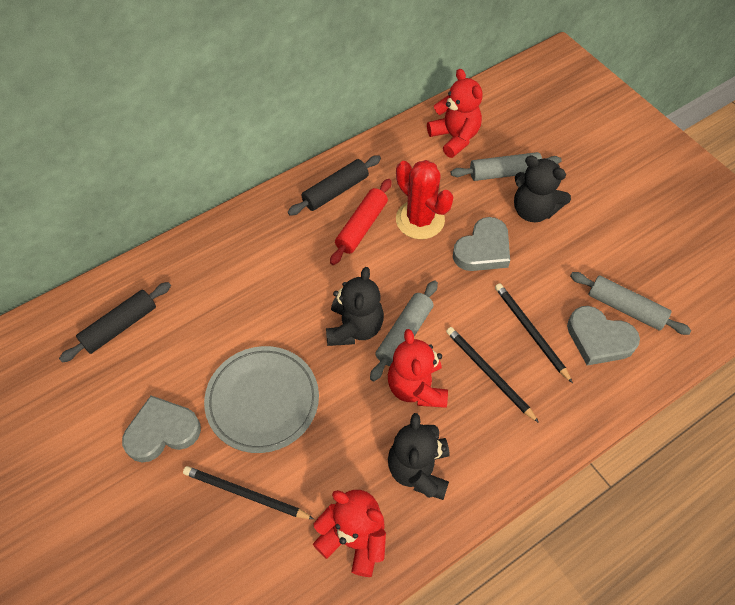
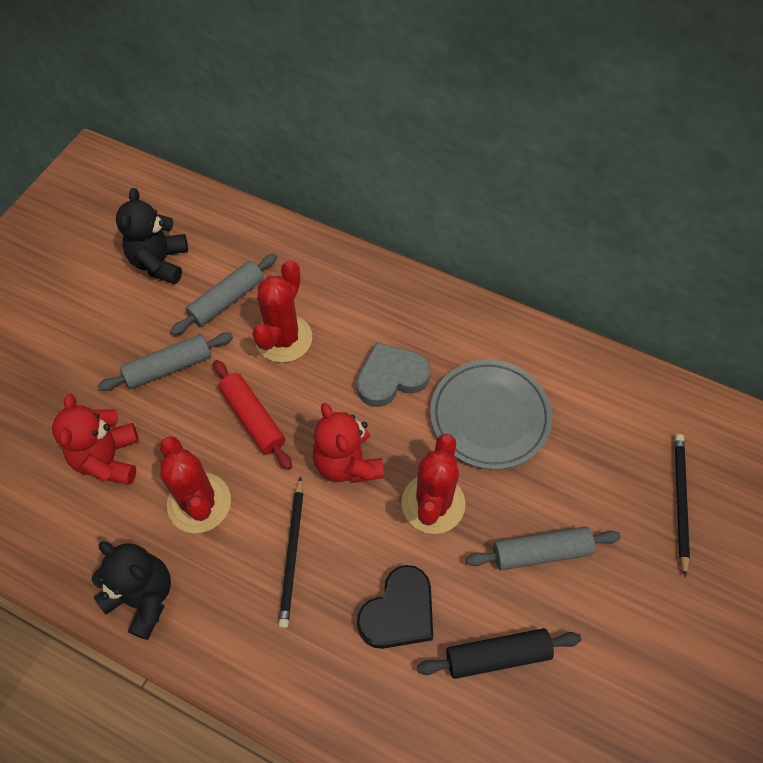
black heart: none = 0 -> [357,565,433,649] = 1
black pencil: [183,466,314,519] [446,327,539,423] [495,283,573,383] = 3 -> [278,477,303,628] [675,434,690,577] = 2
black rolling pin: [59,282,171,363] [288,155,381,216] = 2 -> [417,628,582,679] = 1
black teddy bear: [326,267,384,346] [388,413,449,500] [514,155,571,222] = 3 -> [92,541,171,640] [116,188,188,284] = 2
grey heart: [122,396,201,462] [453,217,510,271] [567,306,640,366] = 3 -> [356,342,431,407] = 1
red cactus: [396,160,454,239] = 1 -> [160,436,231,533] [253,260,312,363] [401,434,465,534] = 3
red teddy bear: [313,490,386,577] [388,329,448,408] [427,69,483,158] = 3 -> [52,394,139,485] [313,403,384,483] = 2

